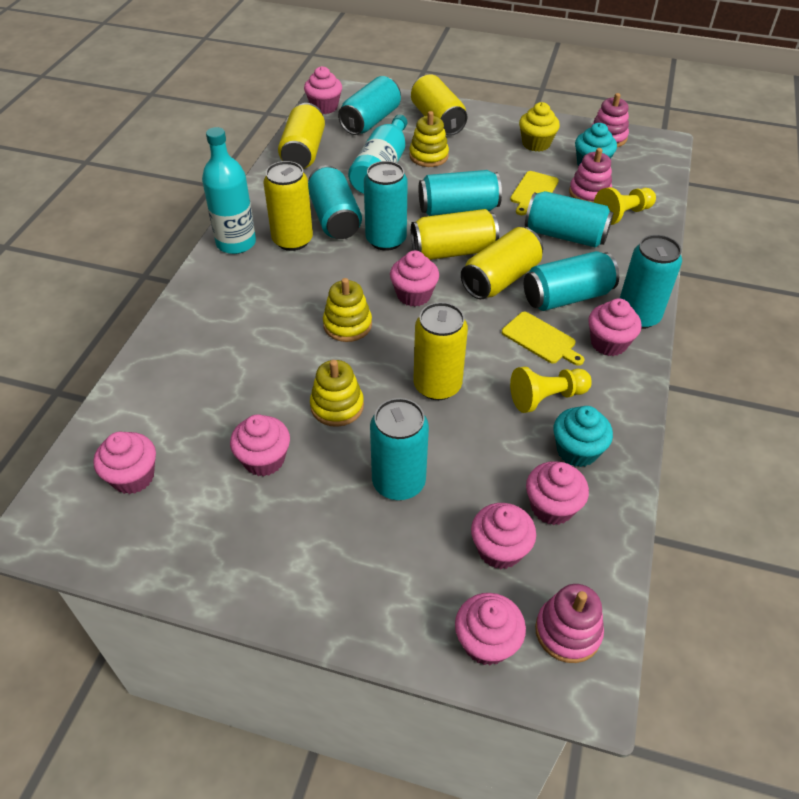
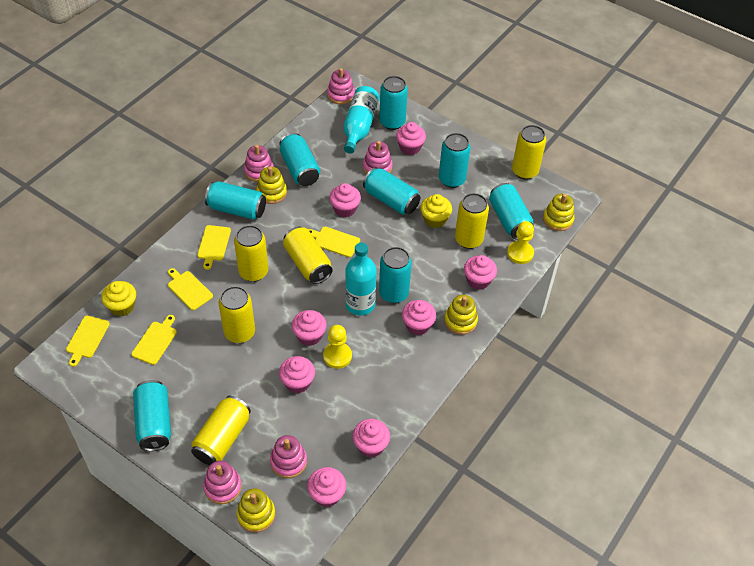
pink stacking toy: [535,584,604,663] [569,148,612,203] [590,93,629,147] = 3 -> [203,461,242,504] [244,145,274,182] [270,435,307,478] [327,68,355,104] [363,141,392,174] = 5
turquoise cupcake: [554,406,613,467] [575,123,617,166] = 2 -> none = 0
yellow cupcake: [519,102,560,152] = 1 -> [101,281,136,316] [420,194,452,228] = 2
yellow cutting board: [502,312,584,366] [510,171,559,215] = 2 -> [66,316,110,367] [131,315,177,365] [168,268,213,310] [197,225,231,270] [308,227,360,257] = 5
yellow stacking toy: [310,360,364,427] [323,278,372,342] [409,111,449,167] = 3 -> [237,488,275,533] [257,166,287,204] [444,295,478,335] [543,194,574,231] = 4

